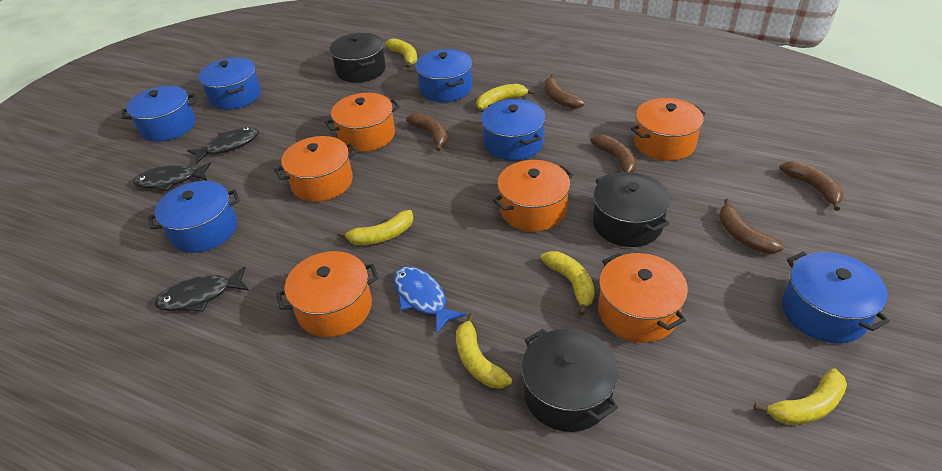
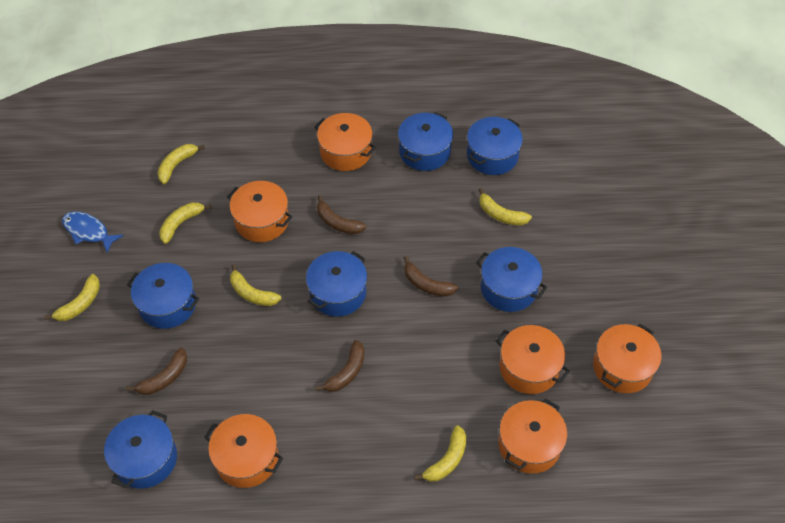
black fish: [133,162,211,191] [154,266,249,312] [187,127,259,164] = 3 -> none = 0
black pot: [330,33,386,83] [521,329,619,432] [593,172,671,247] = 3 -> none = 0
brown banana: [406,113,448,151] [544,74,585,109] [591,135,637,172] [719,198,784,254] [779,161,843,211] = 5 -> [126,348,187,395] [315,340,364,392] [317,195,366,234] [404,256,458,296] = 4

